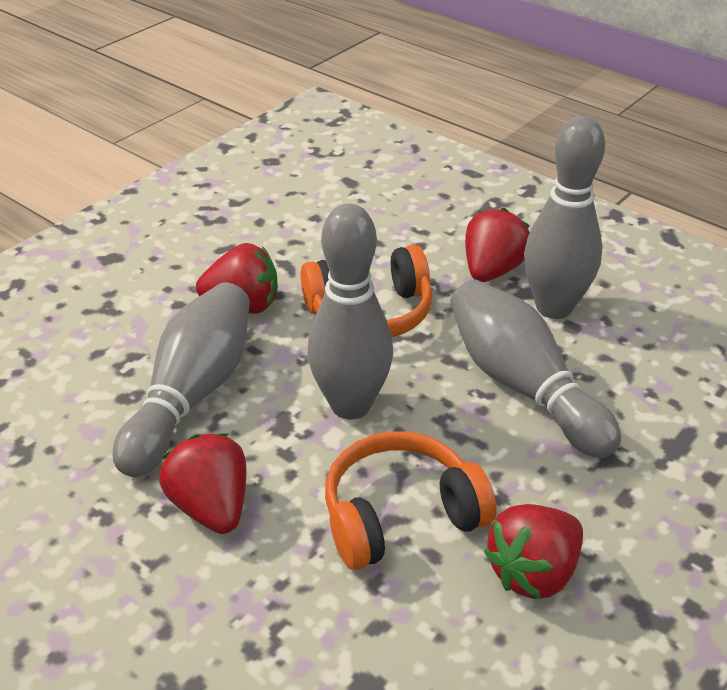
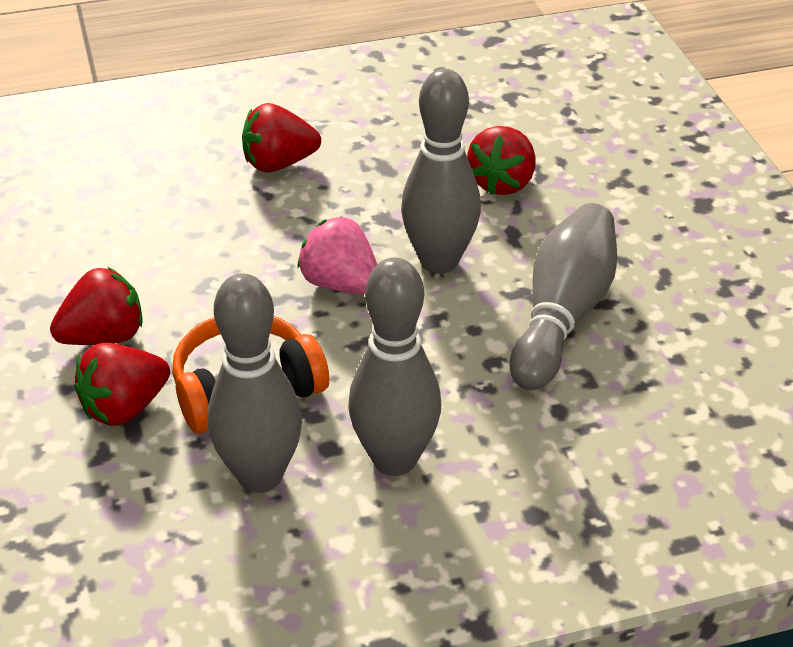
orange headphones: [301,245,432,337] [325,431,497,570] = 2 -> [172,316,329,434] = 1
pink strawberry: none = 0 -> [297,216,377,294] = 1

